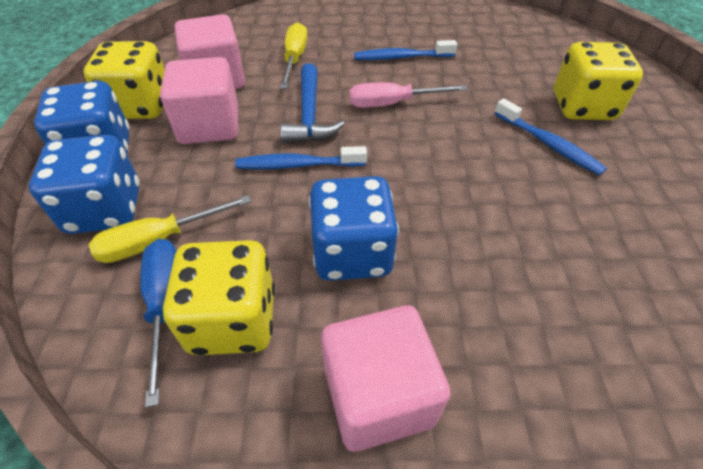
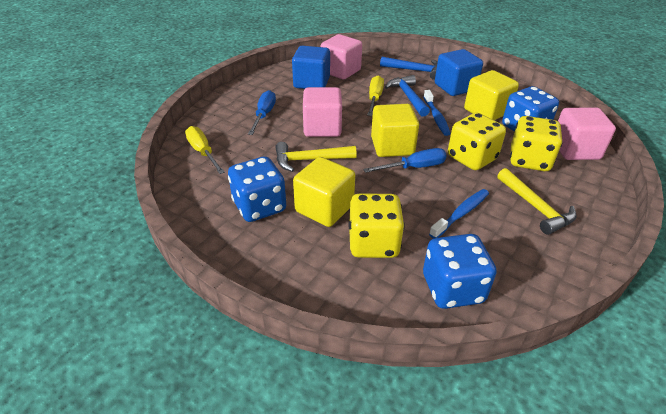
blue cube: none = 0 -> [292,46,330,89] [435,49,483,96] = 2
blue hammer: [280,64,344,144] = 1 -> [380,57,438,80] [385,75,430,117] = 2
blue screwdriver: [140,239,177,407] = 1 -> [248,90,276,135] [363,148,447,173] = 2
blue toothbrush: [235,146,367,169] [354,40,458,60] [494,98,607,176] = 3 -> [424,90,451,136] [429,189,489,239] = 2
pink screwdriver: [349,82,468,108] = 1 -> none = 0
yellow cube: none = 0 -> [293,157,355,227] [371,104,419,157] [464,70,519,120] = 3
yellow hammer: none = 0 -> [275,142,357,172] [497,168,577,235] = 2

